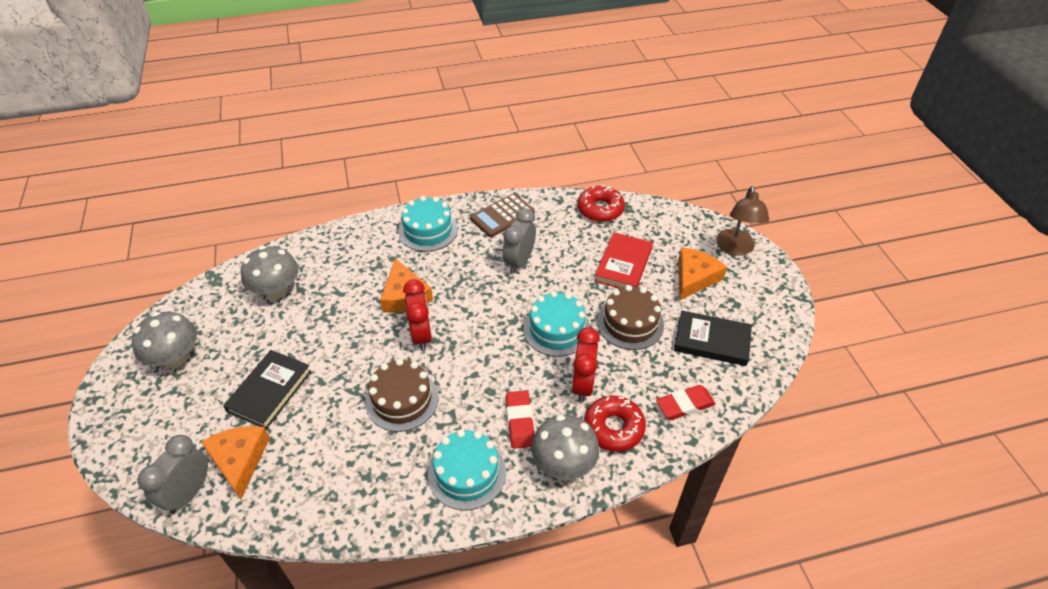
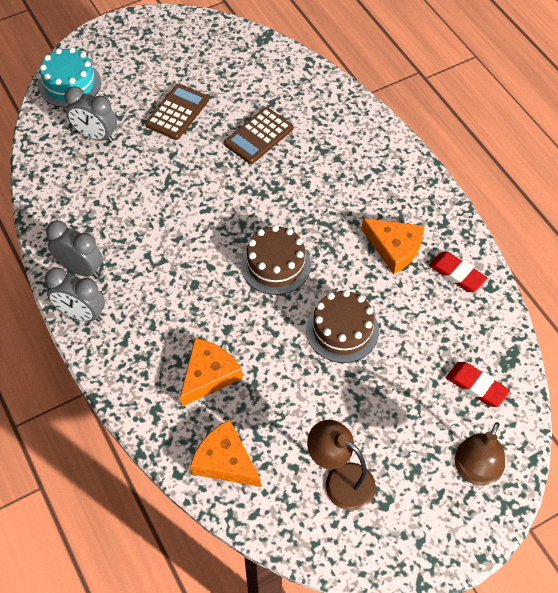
black book: [223,350,312,429] [674,311,752,366] = 2 -> none = 0
brown calculator: [470,193,535,237] = 1 -> [145,84,209,140] [224,107,293,164] = 2
brown lamp: [716,186,769,255] = 1 -> [307,420,376,510] [455,422,505,486] = 2
grey clock: [137,435,208,514] [502,208,536,274] = 2 -> [45,267,105,322] [46,220,103,278] [64,86,117,143] = 3
grey mushroom: [131,312,197,368] [241,246,299,299] [531,415,599,480] = 3 -> none = 0
red book: [594,232,653,288] = 1 -> none = 0
red clock: [403,279,432,351] [571,327,600,402] = 2 -> none = 0
red donut: [577,185,625,222] [584,395,646,452] = 2 -> none = 0
turquoise cake: [398,196,458,252] [428,430,506,510] [523,291,590,357] = 3 -> [39,47,101,108] = 1

